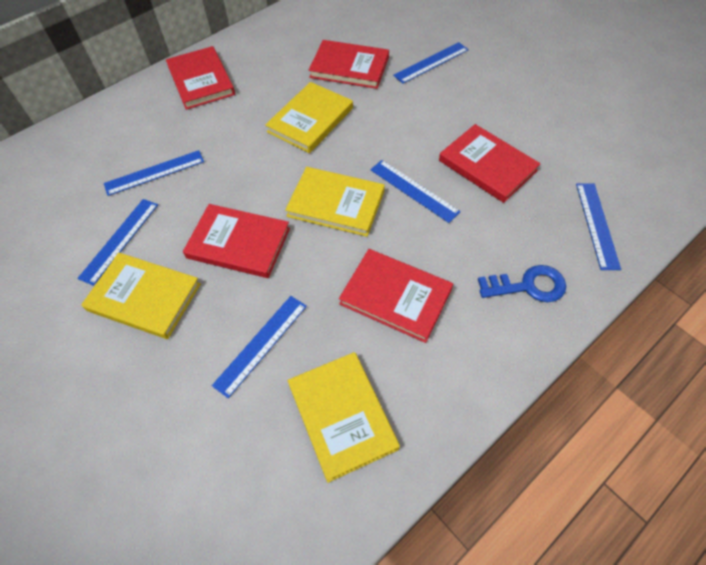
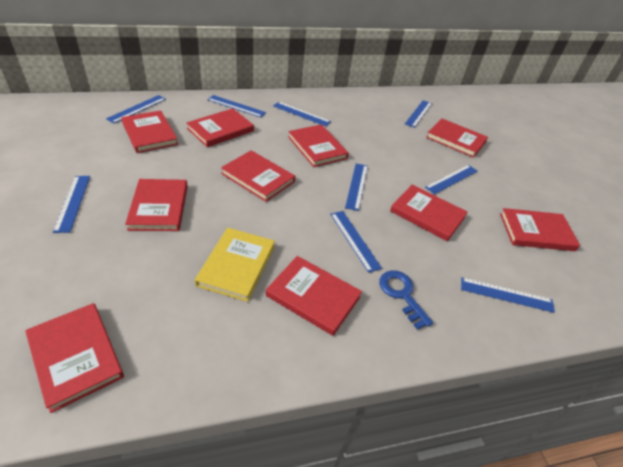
blue ruler: [77,199,158,286] [104,150,204,196] [212,296,307,398] [370,160,460,223] [393,42,469,84] [576,183,621,270] = 6 -> [53,176,90,233] [106,95,166,123] [207,95,266,117] [273,102,331,127] [330,211,382,273] [345,163,368,211] [405,100,432,128] [425,165,478,194] [461,277,555,313] = 9
red book: [166,46,235,110] [183,204,290,278] [309,40,389,89] [339,249,453,343] [439,124,541,203] = 5 -> [25,303,124,413] [121,110,178,153] [125,179,188,231] [186,108,254,147] [221,150,295,202] [266,256,362,336] [288,124,349,167] [390,185,468,241] [426,119,488,158] [500,208,580,251] = 10
yellow book: [81,253,201,339] [265,82,353,153] [285,167,385,237] [288,352,400,483] = 4 -> [195,228,275,302] = 1

